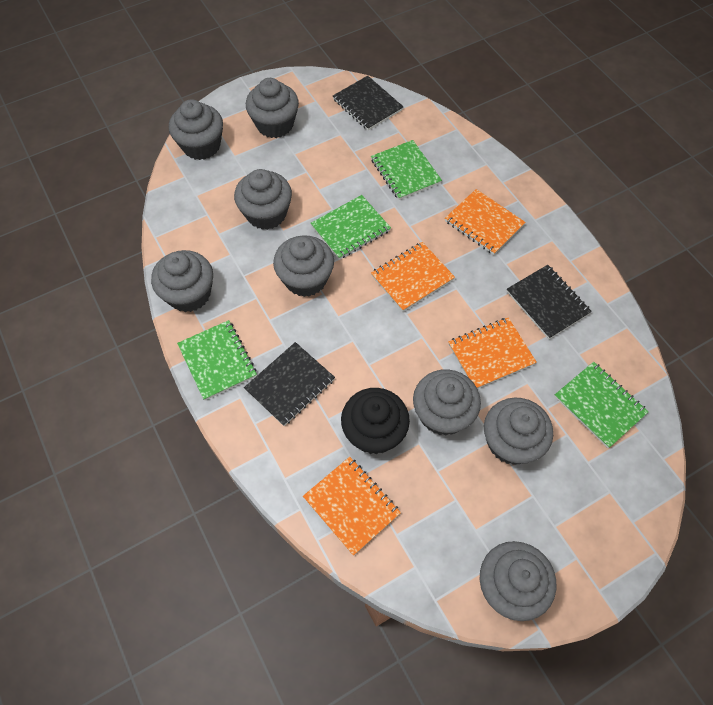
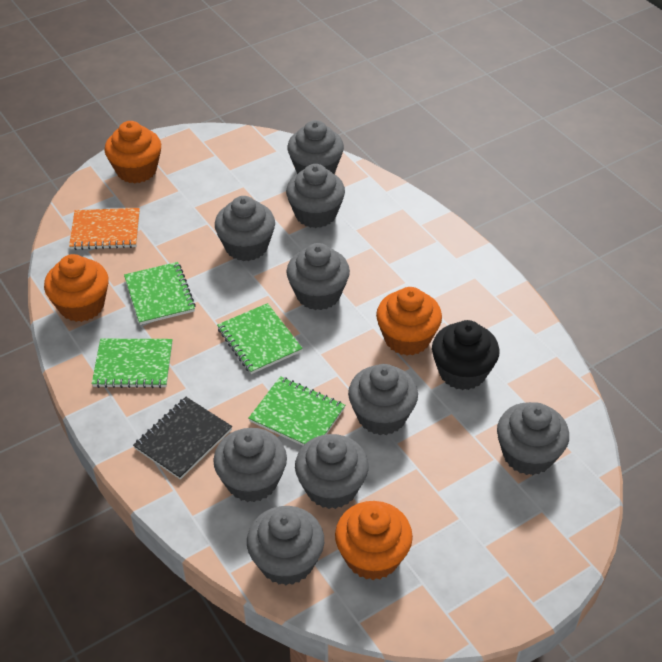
black notebook: [244,342,335,426] [333,76,404,130] [506,265,592,339] = 3 -> [133,397,232,480] = 1
grey cupcake: [151,250,213,312] [169,99,223,160] [234,169,292,230] [246,78,299,138] [273,235,334,297] [413,369,481,436] [480,541,556,621] [484,398,553,465] = 8 -> [213,428,287,502] [215,196,275,261] [247,506,324,585] [286,164,345,228] [286,243,350,310] [287,120,344,174] [295,434,369,509] [348,364,418,435] [497,402,569,475] = 9
orange cupcake: none = 0 -> [44,254,109,322] [104,121,161,183] [335,501,413,580] [376,287,442,355] = 4
orange notebook: [303,457,401,556] [371,242,455,312] [445,189,525,255] [448,317,537,389] = 4 -> [69,208,140,250] = 1

